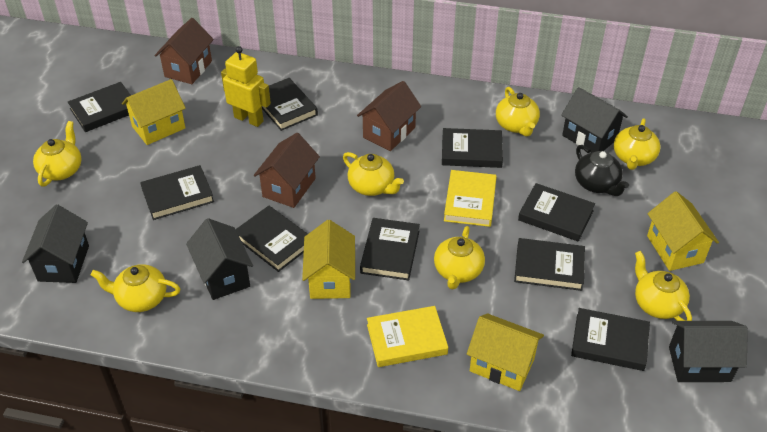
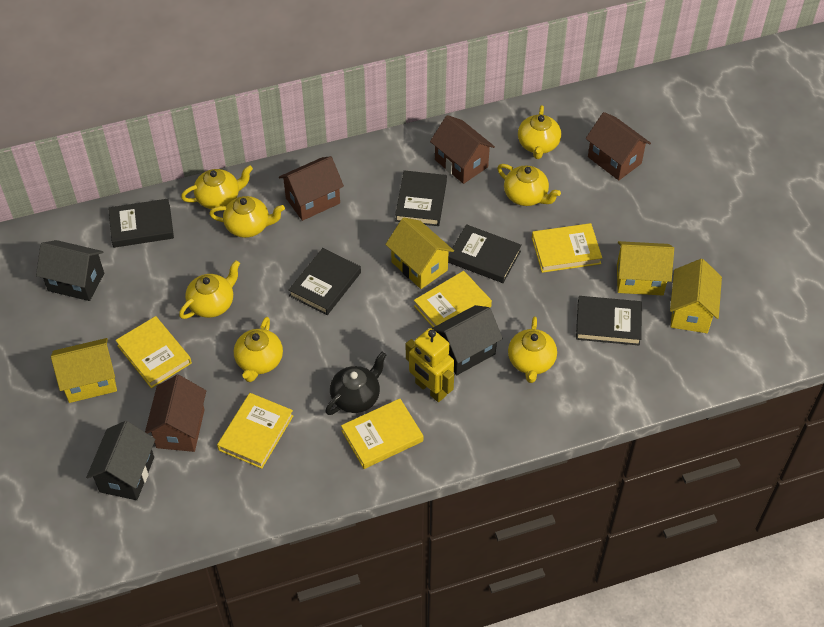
black book: [68,82,131,132] [140,165,214,220] [236,206,308,272] [262,78,318,131] [360,218,420,280] [442,128,503,168] [514,238,585,291] [518,183,595,242] [571,308,650,371] = 9 -> [108,199,174,248] [288,248,361,315] [395,170,447,226] [448,224,522,283] [576,296,642,346] = 5
black house: [22,204,89,283] [186,218,253,300] [561,87,628,153] [669,321,748,382] = 4 -> [36,240,104,301] [86,421,155,500] [432,305,503,375] = 3
brown house: [155,18,214,84] [254,133,320,208] [357,81,422,151] = 3 -> [145,375,206,452] [279,156,344,221] [430,115,495,184] [586,112,651,180] = 4
yellow book: [367,306,448,367] [444,170,497,227] = 2 -> [116,316,192,388] [217,393,294,469] [341,399,423,469] [414,271,492,327] [532,223,602,273] = 5

